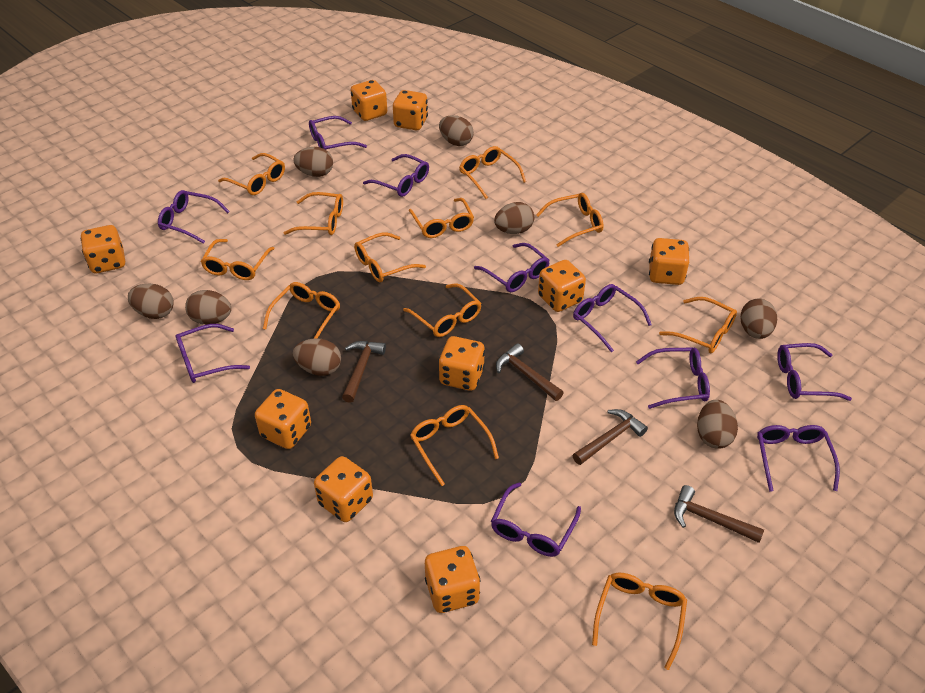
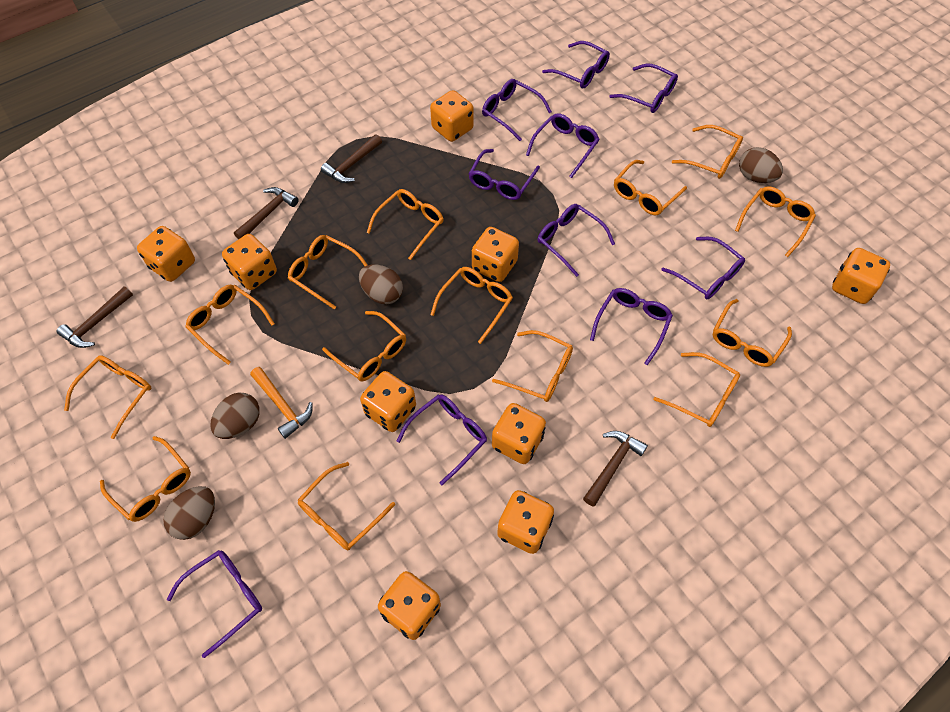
brown egg: [128,283,174,319] [185,290,231,325] [293,147,333,177] [293,338,341,376] [439,115,474,146] [494,202,534,234] [697,400,738,449] [740,299,777,339] = 8 -> [163,486,215,540] [210,393,260,439] [359,264,403,304] [739,147,783,183] = 4
orange glasses: [201,239,275,280] [218,153,285,195] [263,282,340,339] [284,192,343,235] [354,233,426,283] [403,283,481,337] [409,198,474,238] [410,405,499,486] [459,146,526,199] [536,193,604,247] [592,573,687,670] [659,297,737,353] = 12 -> [64,355,151,439] [100,436,191,522] [185,285,275,365] [288,235,368,309] [298,462,395,550] [322,311,406,382] [367,189,444,260] [430,267,513,344] [492,330,573,402] [614,160,687,215] [653,352,740,427] [672,125,743,179] [713,299,792,367] [735,186,816,257] = 14
orange hammer: none = 0 -> [250,367,313,439] = 1

